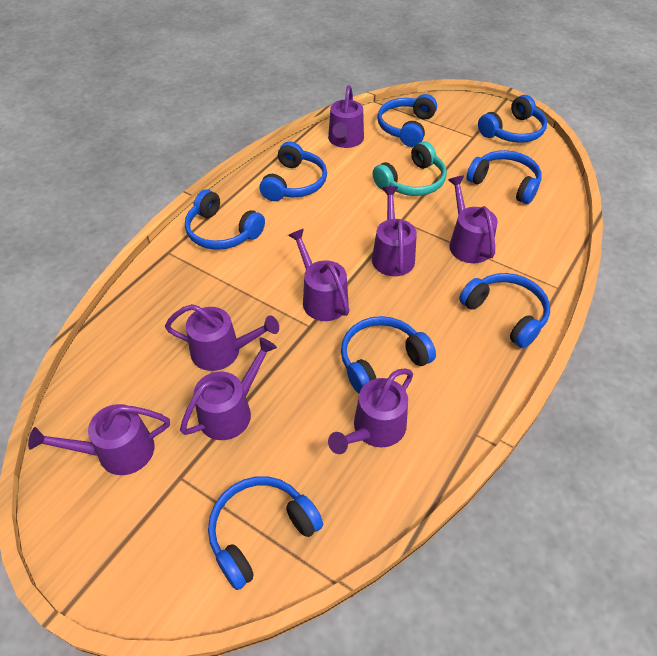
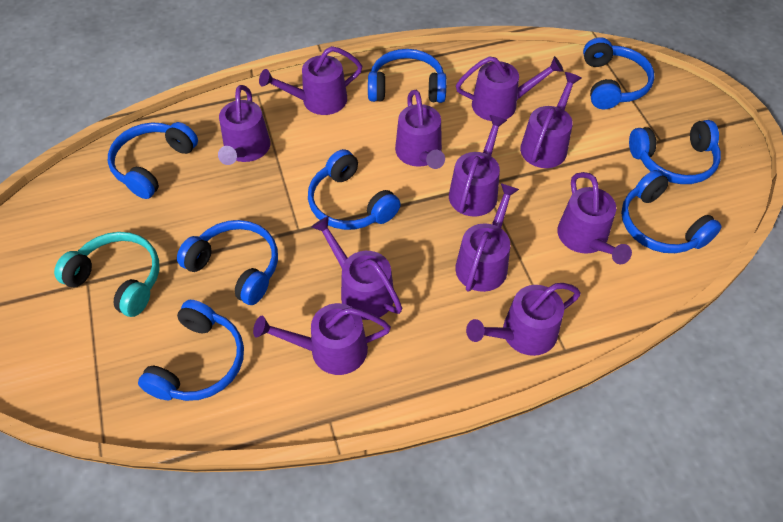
purple watering can: [28,404,170,475] [165,304,279,371] [180,337,277,440] [288,229,349,321] [328,85,364,148] [328,369,413,454] [372,186,417,276] [448,176,498,263] = 8 -> [218,85,270,165] [253,303,391,375] [259,46,362,115] [312,216,402,320] [395,90,445,169] [449,115,507,216] [455,183,519,292] [456,56,563,121] [466,283,581,356] [520,72,582,168] [558,172,632,264] = 11

